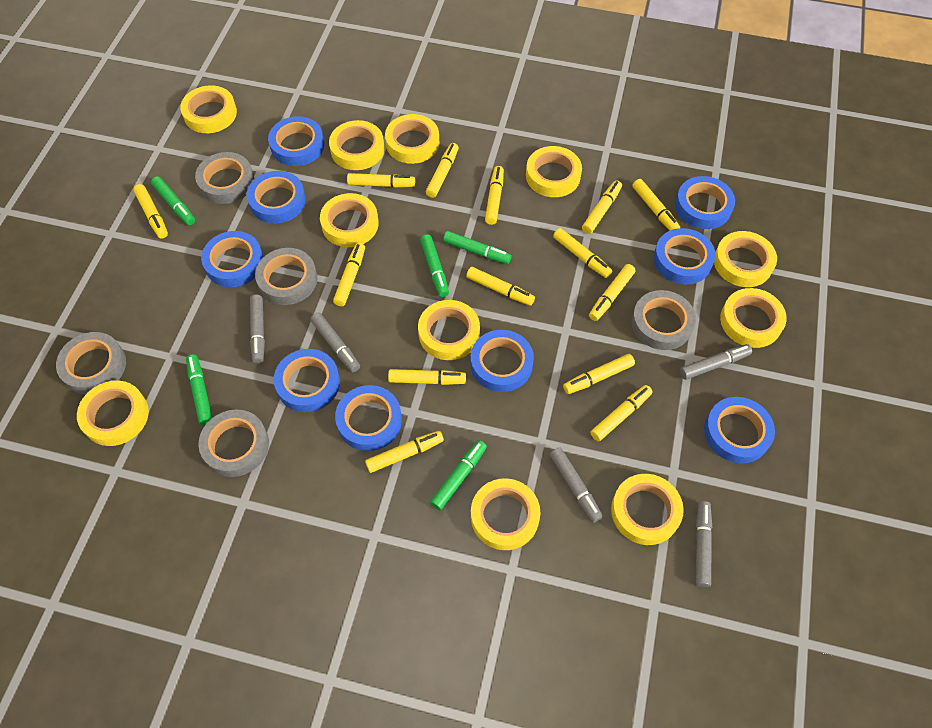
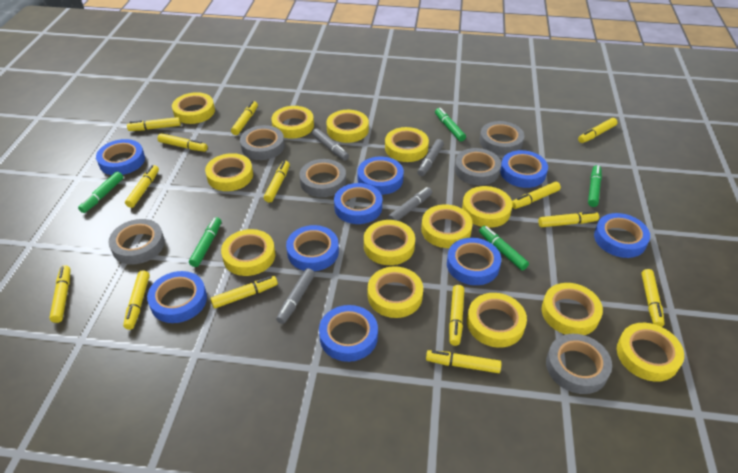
grey marker: [250,295,265,363] [310,313,360,372] [550,447,603,523] [680,344,752,380] [696,501,712,587] = 5 -> [276,268,315,324] [312,128,349,160] [388,187,432,221] [417,139,444,176] = 4
grey tape: [56,332,126,394] [195,152,254,204] [198,410,269,477] [255,248,317,305] [631,290,696,350] = 5 -> [109,219,165,264] [240,125,285,160] [299,159,346,197] [454,148,501,185] [480,121,524,155] [546,334,612,394] = 6
yellow tape: [77,381,149,446] [180,85,237,133] [320,193,379,247] [329,120,385,170] [385,114,439,164] [418,300,480,360] [471,478,540,550] [526,146,582,197] [611,474,684,545] [714,231,777,287] [720,288,787,348] = 11 -> [172,92,215,124] [205,153,253,191] [221,229,275,276] [271,106,314,139] [326,110,369,143] [364,220,415,265] [368,266,423,318] [385,127,429,162] [421,204,473,248] [462,186,512,228] [467,293,527,348] [542,283,603,335] [617,323,684,382] = 13

